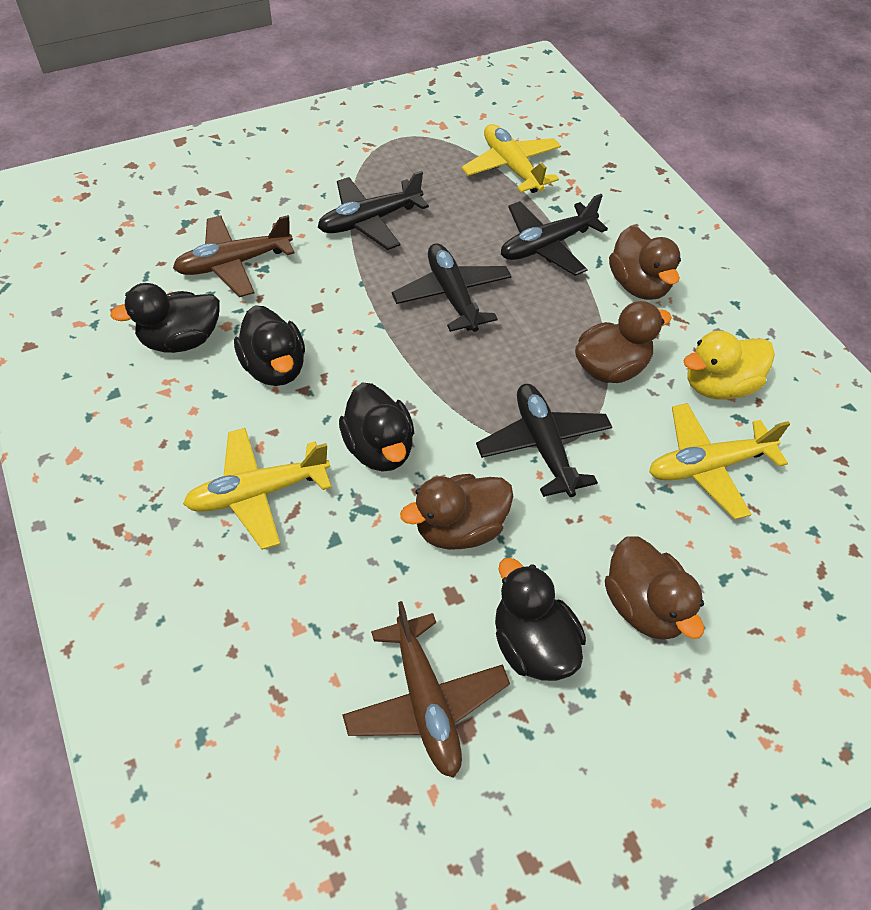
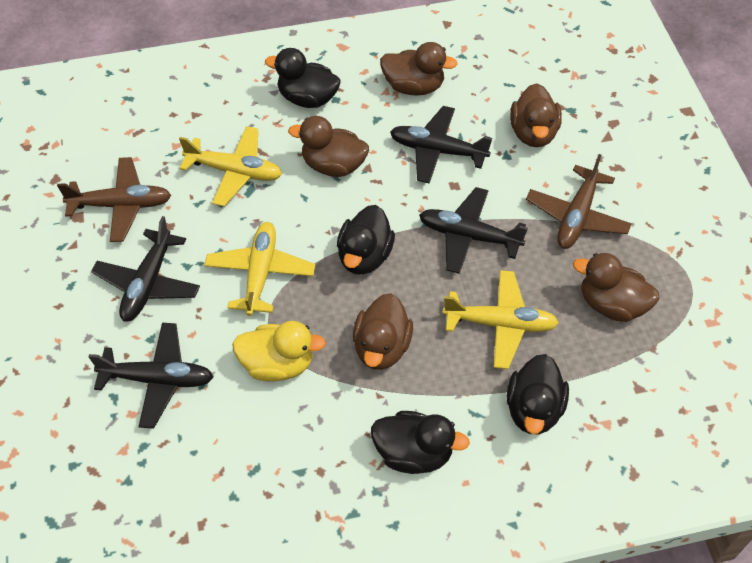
brown duck: [400,474,513,550] [575,301,672,383] [605,536,704,640] [609,226,681,300] = 4 -> [288,116,369,177] [353,293,413,370] [380,42,458,96] [510,83,562,147] [573,253,659,322] = 5

